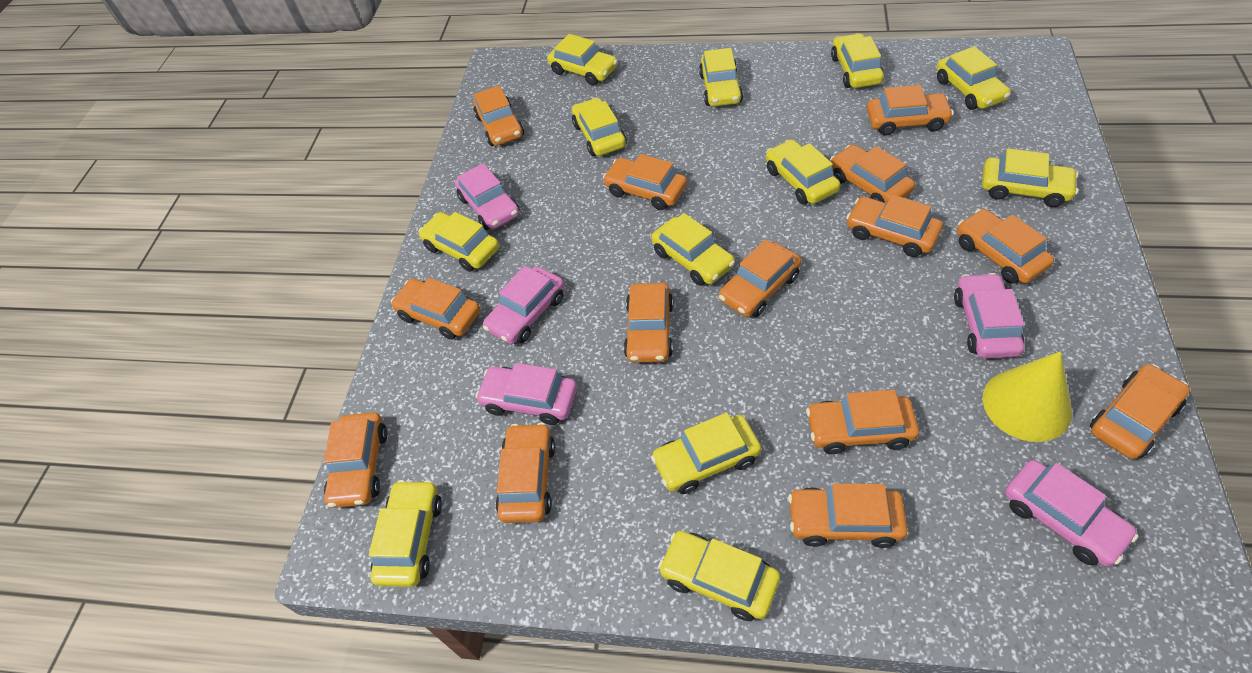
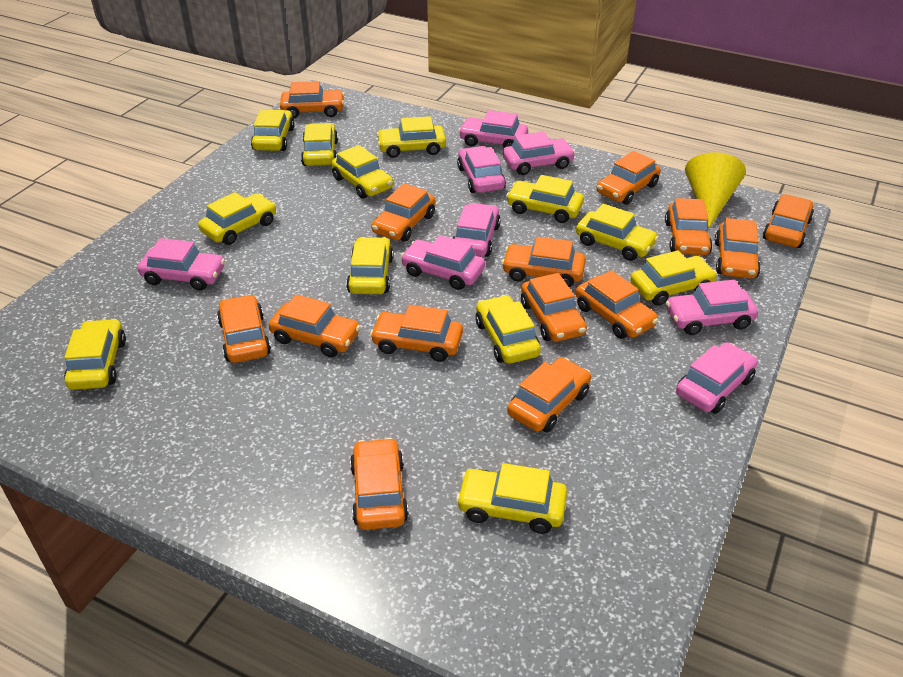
pink car: [455,163,520,230] [475,363,577,425] [483,266,564,344] [954,273,1024,358] [1005,460,1138,567] = 5 -> [138,238,225,291] [401,235,485,290] [453,203,501,257] [457,146,506,193] [459,110,528,148] [503,131,575,175] [666,280,758,335] [676,342,758,414] = 8

